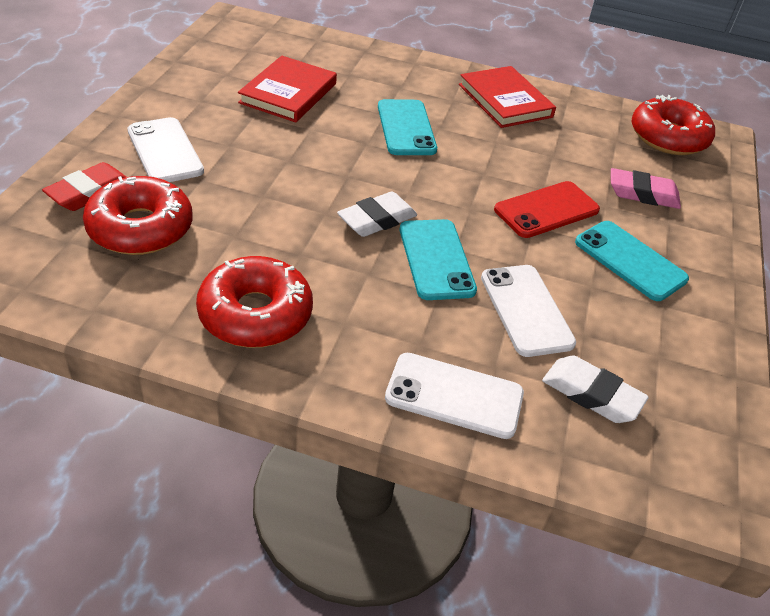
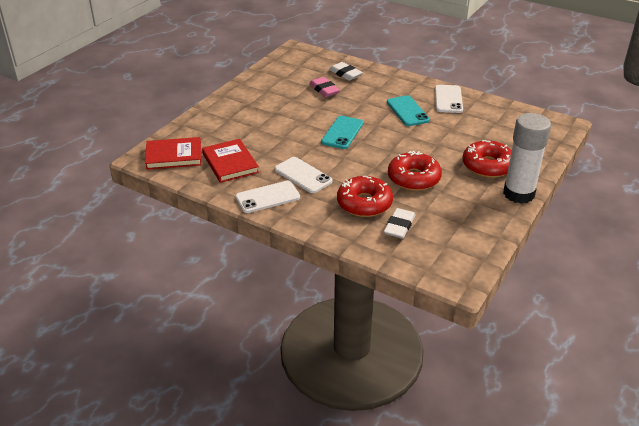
red eraser: [42,162,126,211] = 1 -> none = 0
red phone: [494,181,600,238] = 1 -> none = 0
turquoise phone: [378,99,437,155] [400,219,477,300] [575,221,689,301] = 3 -> [321,116,363,149] [387,95,430,126] = 2
white glue stick: none = 0 -> [503,113,551,204] = 1

